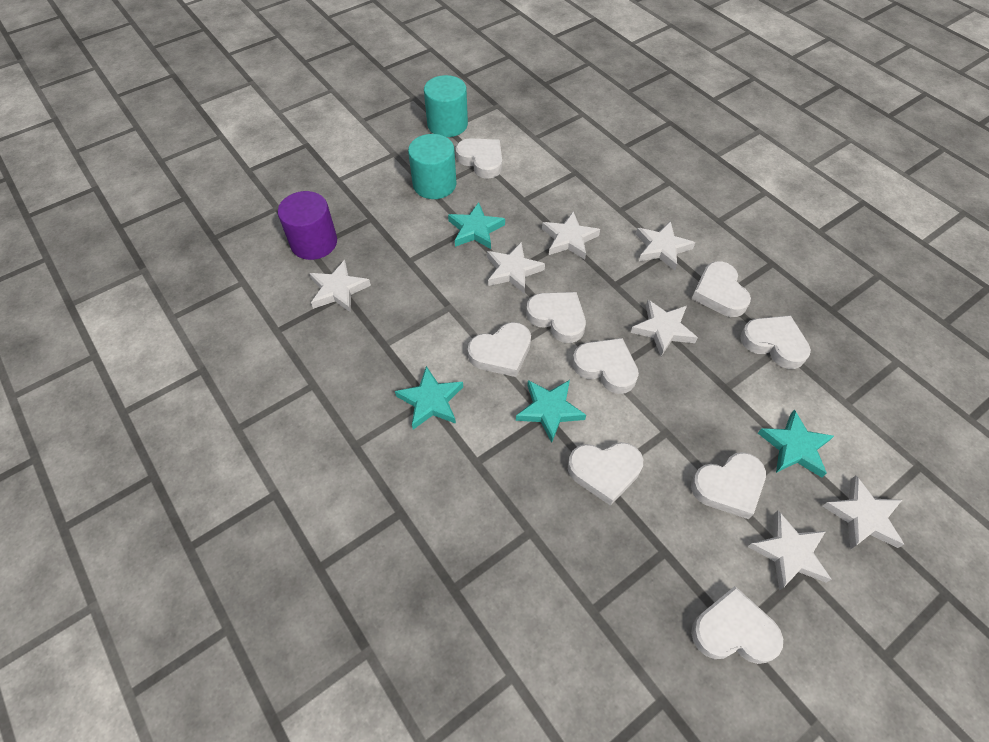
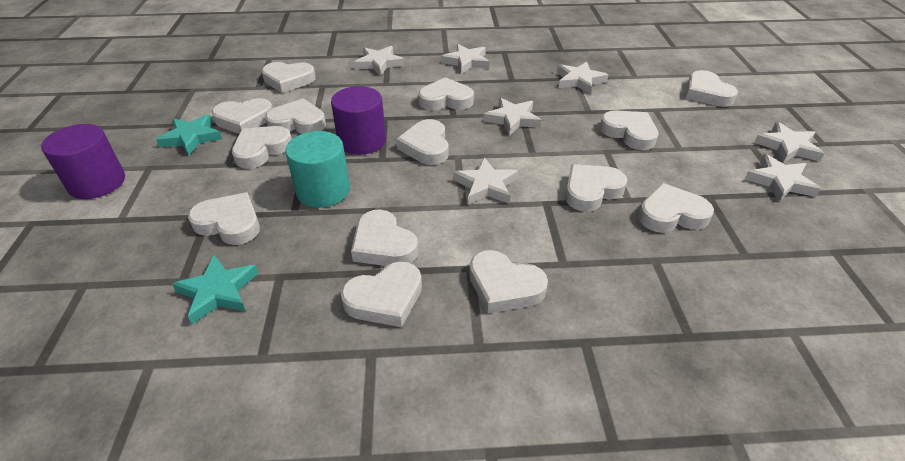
purple cylinder: [278,191,337,260] = 1 -> [41,124,125,199] [331,86,386,155] = 2
turquoise cylinder: [408,134,456,199] [424,75,468,137] = 2 -> [285,131,350,208] = 1
turquoise star: [395,366,463,430] [448,202,505,249] [516,380,586,443] [758,409,834,478] = 4 -> [156,114,222,155] [172,255,259,324] = 2
white heart: [455,138,502,179] [468,322,531,377] [526,292,586,343] [568,442,643,506] [572,338,639,394] [691,452,766,519] [691,586,783,664] [692,261,751,317] [740,315,811,369] = 9 -> [188,192,260,245] [212,98,273,134] [232,126,292,169] [261,62,316,93] [265,98,326,134] [341,262,422,327] [351,210,418,266] [396,119,449,165] [418,77,474,110] [469,250,548,314] [565,164,627,212] [600,110,658,150] [638,183,714,233] [686,70,738,107] = 14

